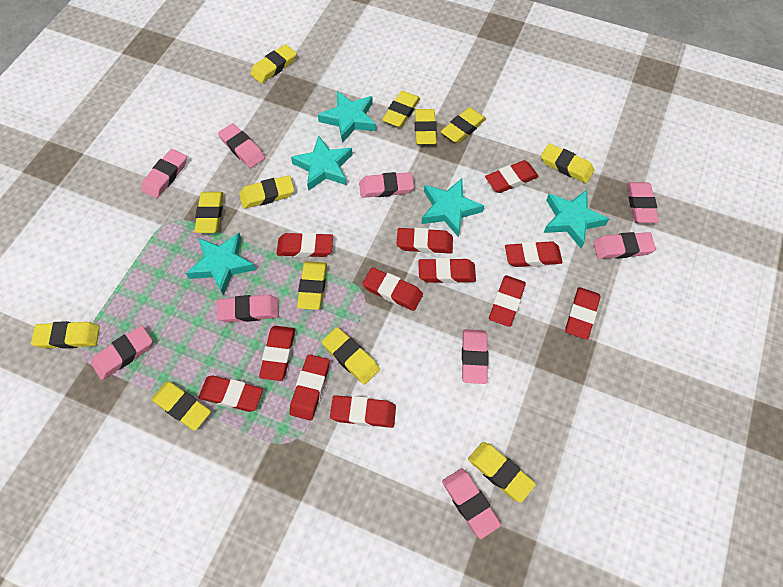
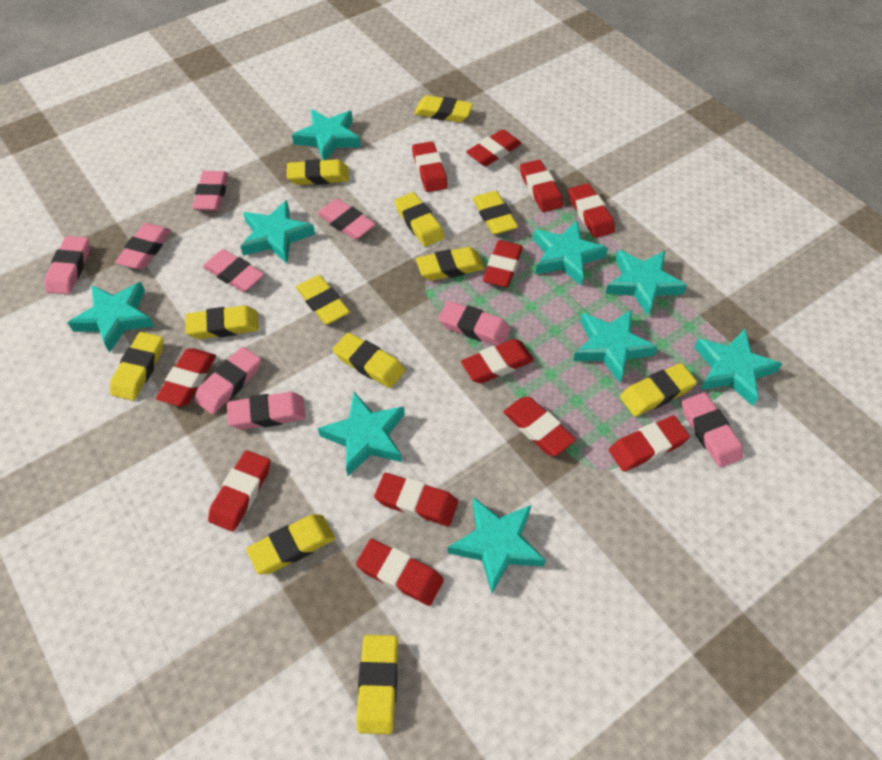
turquoise star: [186,233,256,296] [291,135,353,191] [318,91,376,143] [421,178,484,237] [544,190,609,248] = 5 -> [68,282,155,353] [240,200,315,263] [292,109,361,160] [318,392,405,476] [448,497,546,593] [533,221,608,286] [573,310,658,383] [605,250,687,316] [694,329,782,406] = 9

